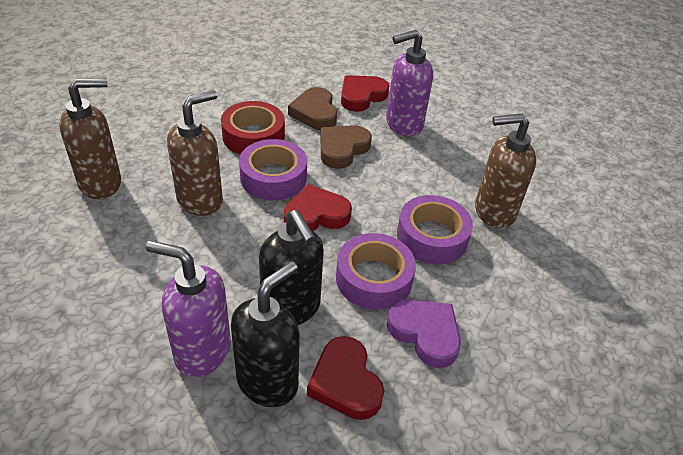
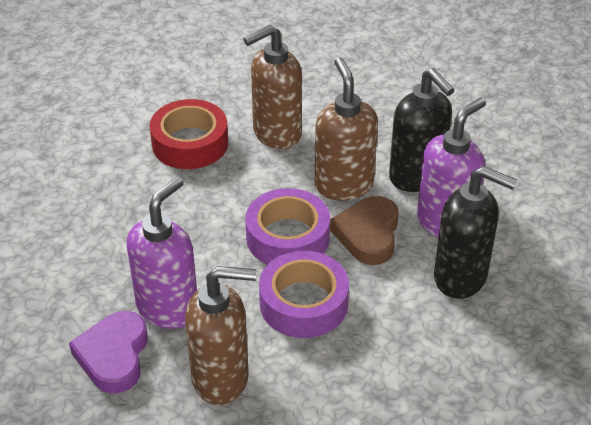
brown heart: [288,87,337,130] [320,125,372,169] = 2 -> [330,196,399,265] = 1
purple tape: [239,139,307,200] [336,233,416,310] [397,195,473,264] = 3 -> [245,188,330,265] [259,251,349,338] = 2
red heart: [284,184,352,231] [307,336,384,420] [341,75,389,112] = 3 -> none = 0

